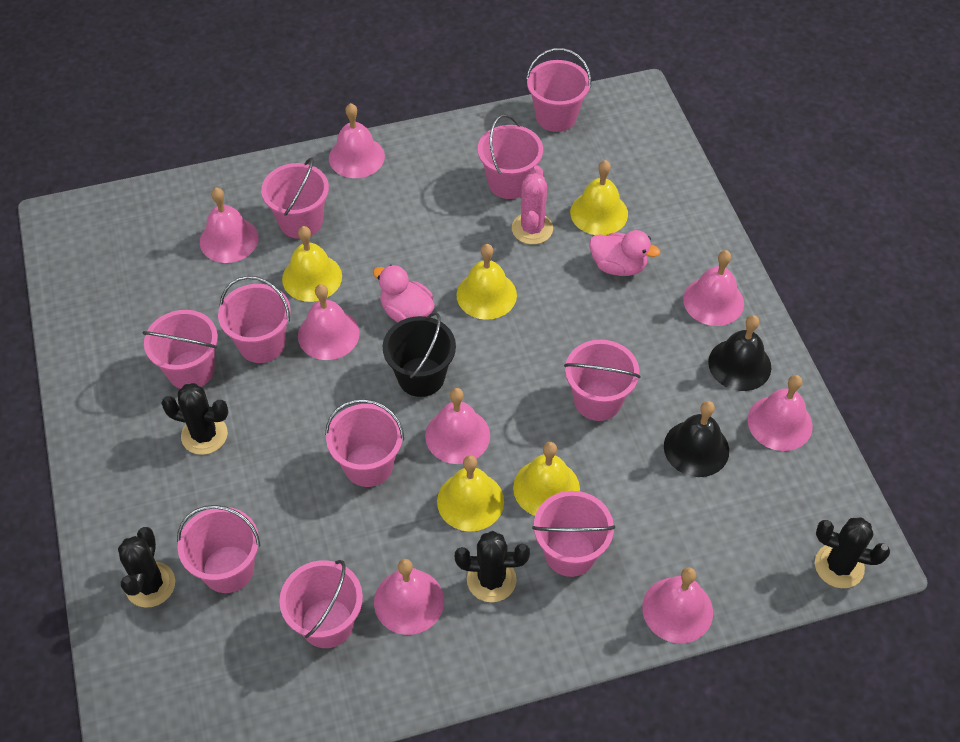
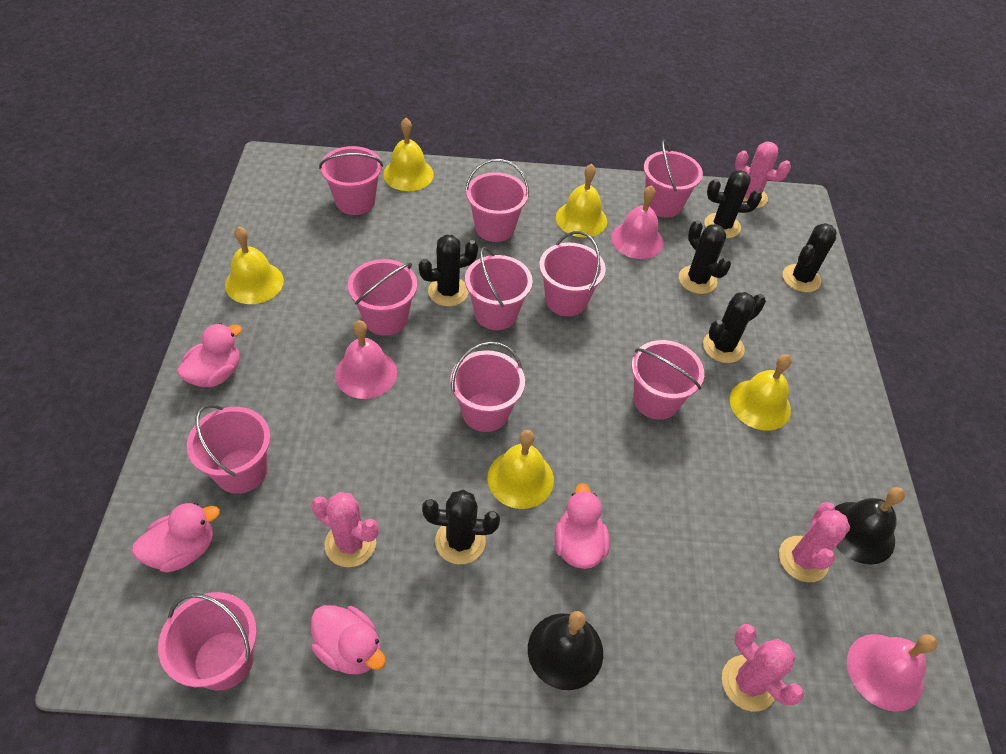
black bucket: [383,312,456,397] = 1 -> none = 0
black cactus: [118,527,175,608] [161,383,229,455] [455,531,530,602] [815,517,890,588] = 4 -> [419,235,478,306] [422,490,500,564] [679,220,731,294] [703,292,766,363] [704,170,762,238] [783,223,837,292] = 6
pink bell: [200,188,258,263] [298,284,360,360] [329,103,385,178] [374,559,444,635] [425,388,490,464] [642,567,713,643] [683,250,744,326] [748,375,813,451] = 8 -> [335,320,397,399] [611,185,663,259] [847,634,938,712] = 3
pink cactus: [512,165,553,244] = 1 -> [311,492,378,567] [722,624,804,712] [735,141,791,209] [779,502,850,582] = 4
pink duck: [373,265,434,322] [589,230,660,276] = 2 -> [132,503,220,573] [177,323,242,387] [311,605,386,675] [555,483,609,569] = 4

